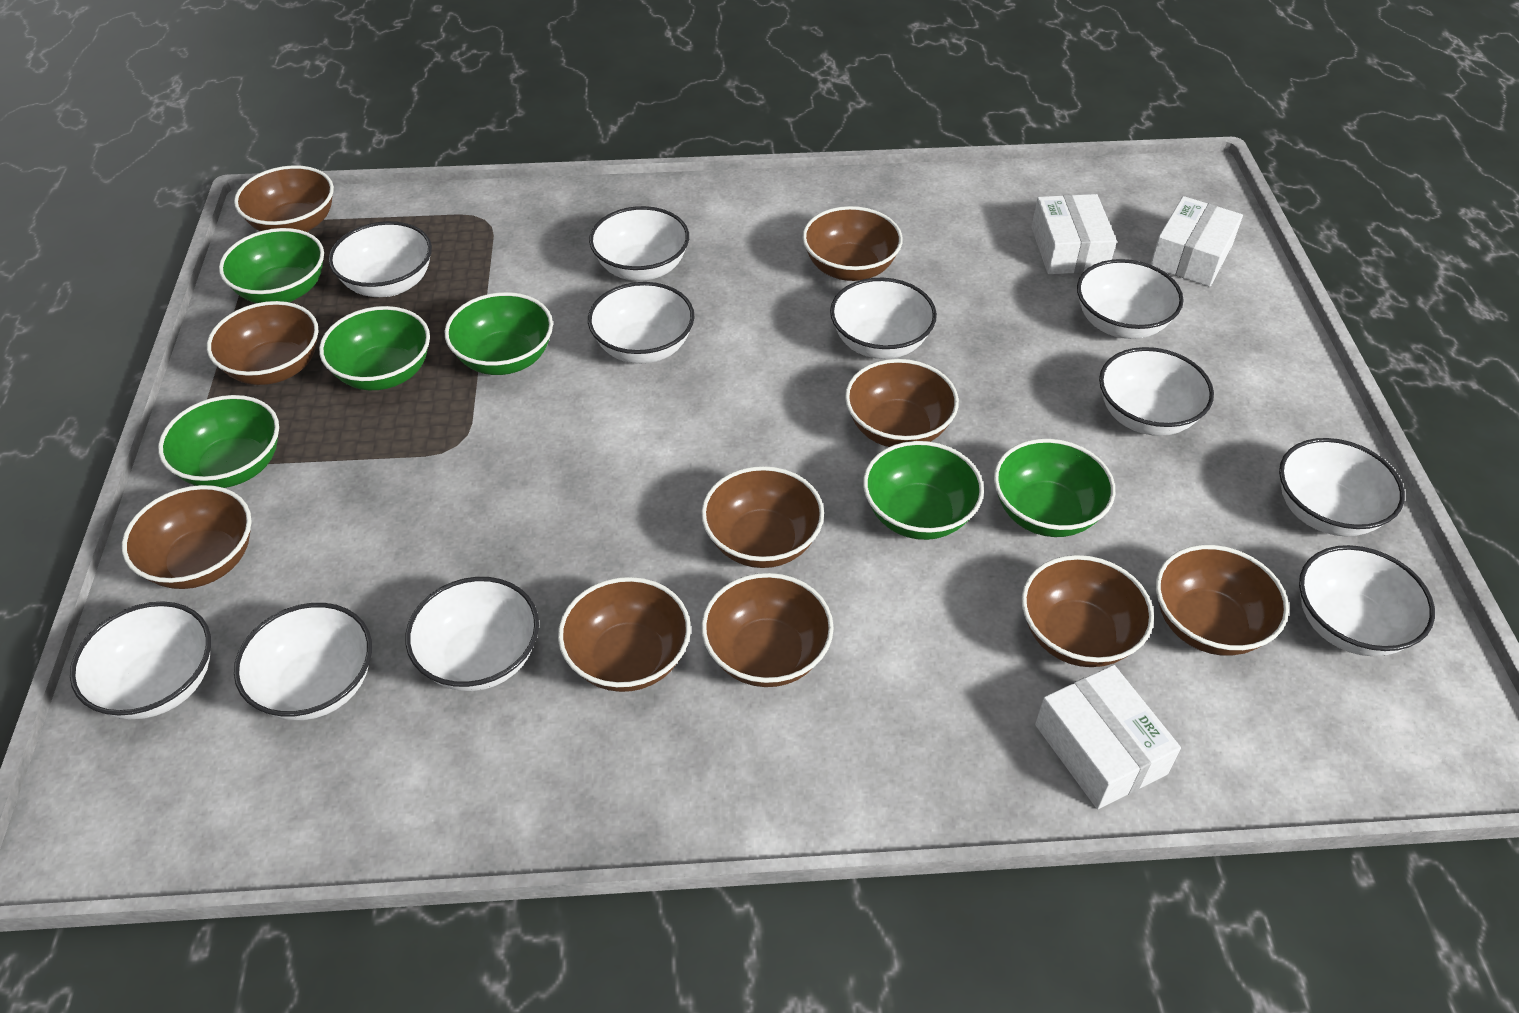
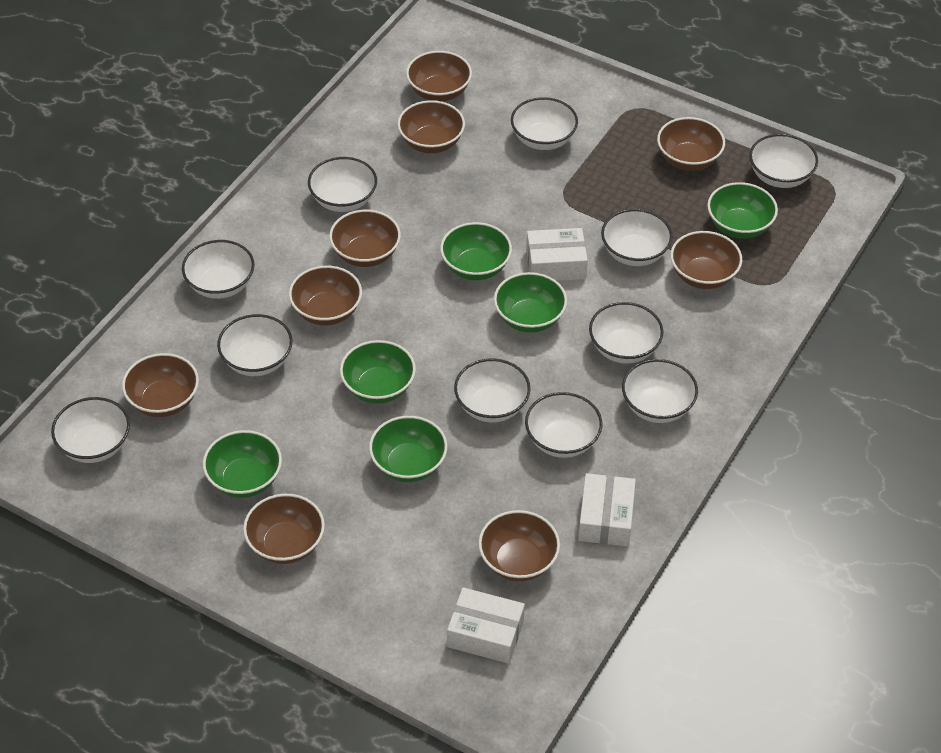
brown bowl: [122,485,252,589] [207,301,318,385] [234,165,334,232] [558,577,691,692] [701,466,824,568] [701,573,834,687] [802,206,903,281] [845,359,959,447] [1022,555,1154,667] [1156,545,1289,656] = 10 -> [122,353,199,417] [243,494,325,564] [289,266,362,326] [329,210,401,267] [397,100,465,153] [406,51,472,102] [478,510,560,581] [657,117,725,171] [670,231,742,289] = 9

